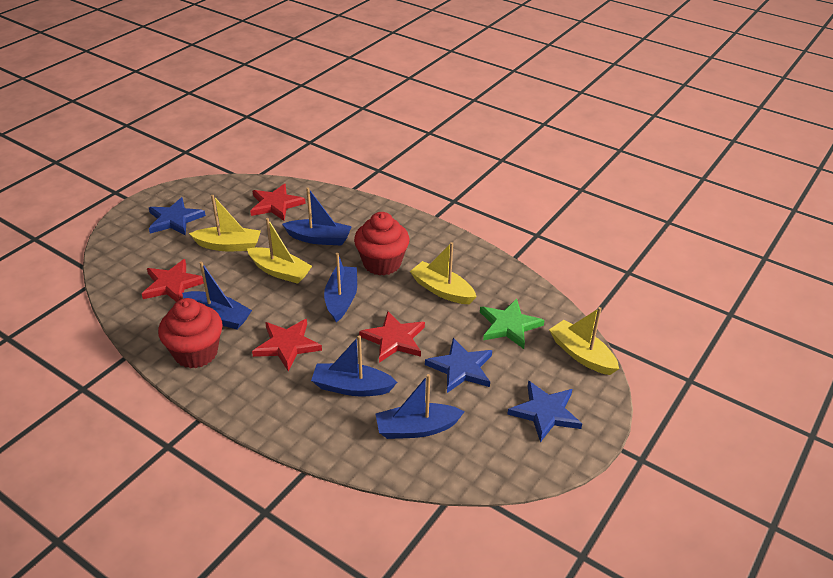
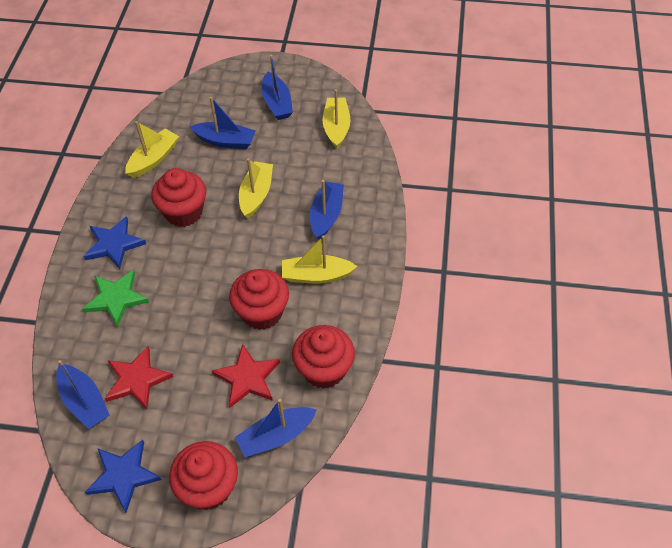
blue star: [149,197,206,236] [425,338,492,393] [507,381,582,442] = 3 -> [83,216,146,269] [85,440,161,512] = 2
red cupcake: [158,298,223,368] [354,212,410,275] = 2 -> [151,168,206,227] [169,441,238,510] [229,269,289,330] [292,325,355,389] = 4
red star: [142,259,204,302] [250,184,306,221] [252,319,322,371] [359,311,425,363] = 4 -> [105,346,173,410] [212,344,280,408] = 2

